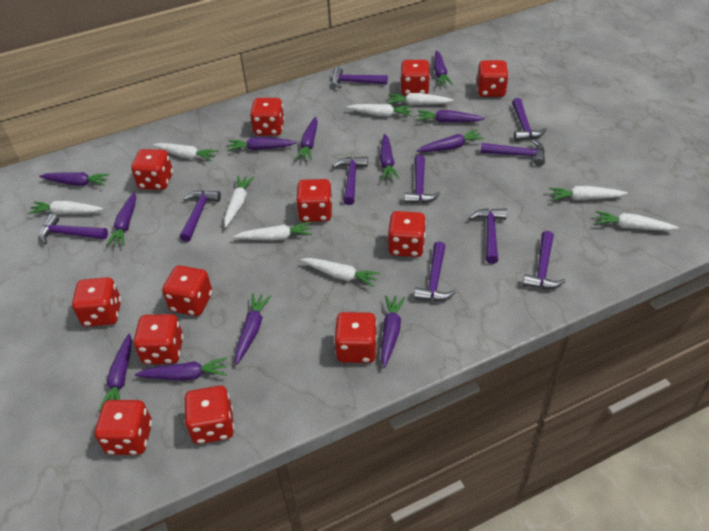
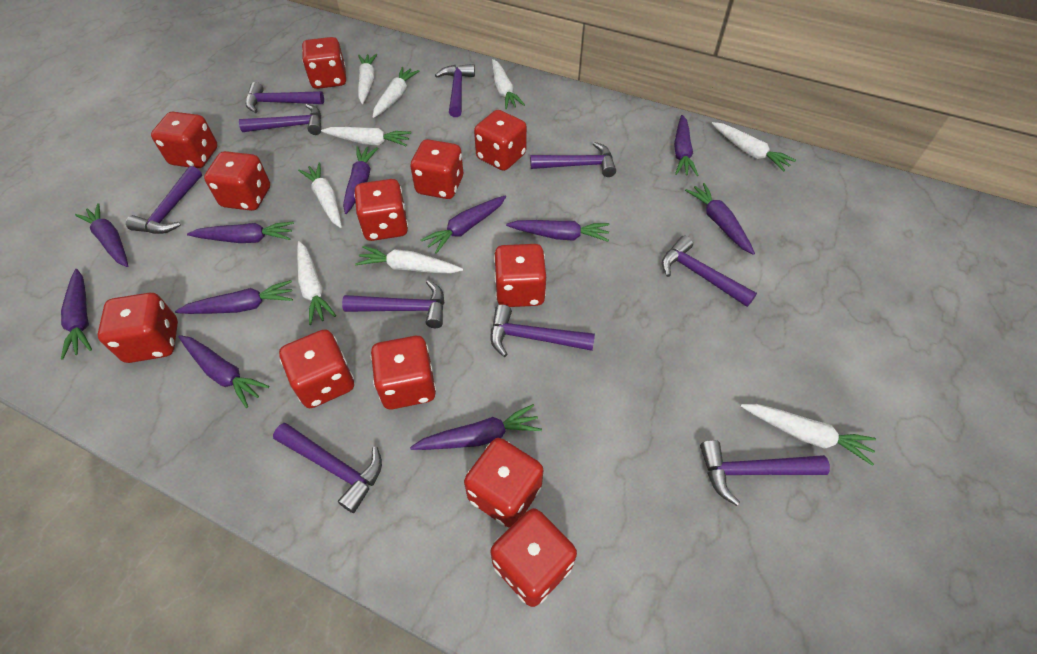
purple carrot: [39,172,110,186] [98,333,132,411] [106,192,136,246] [135,357,227,381] [228,137,297,151] [235,293,271,365] [295,117,318,160] [380,134,400,180] [381,295,405,368] [417,110,485,122] [417,129,484,152] [434,50,453,86] = 12 -> [61,269,92,360] [75,203,128,267] [175,280,293,314] [179,335,269,408] [187,222,294,243] [343,146,378,214] [410,404,542,450] [421,195,506,254] [506,220,609,242] [674,115,698,176] [685,183,755,255] = 11

